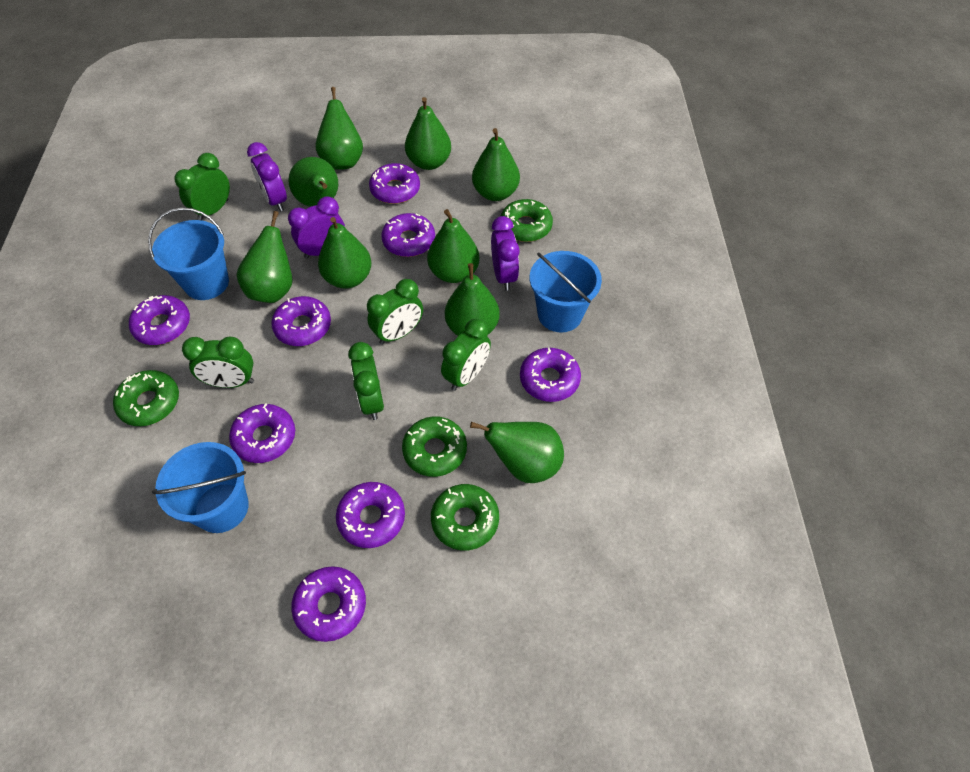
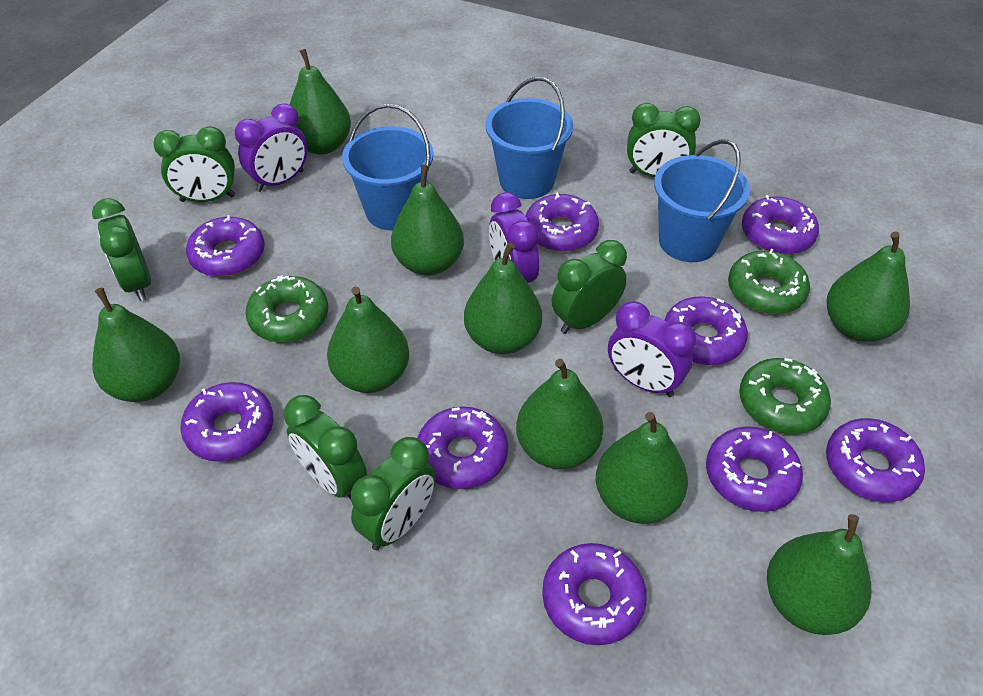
green clock: [174,153,230,221] [182,336,254,388] [348,342,384,420] [367,279,423,344] [441,319,491,391] = 5 -> [92,198,151,301] [153,126,235,202] [284,395,367,500] [351,437,436,550] [552,240,627,334] [627,103,701,177] = 6
green donut: [113,370,179,426] [402,416,467,477] [431,484,499,551] [501,199,553,242] = 4 -> [245,275,328,342] [728,249,810,314] [739,358,831,434] = 3
purple donut: [129,295,190,345] [229,403,295,463] [271,296,331,346] [291,566,366,642] [336,482,405,548] [369,163,420,204] [381,213,435,257] [520,348,581,402] = 8 -> [180,382,273,462] [186,215,265,277] [417,406,508,489] [525,192,599,252] [542,543,647,645] [664,296,748,365] [706,427,803,512] [742,195,819,255] [826,418,925,502] = 9

